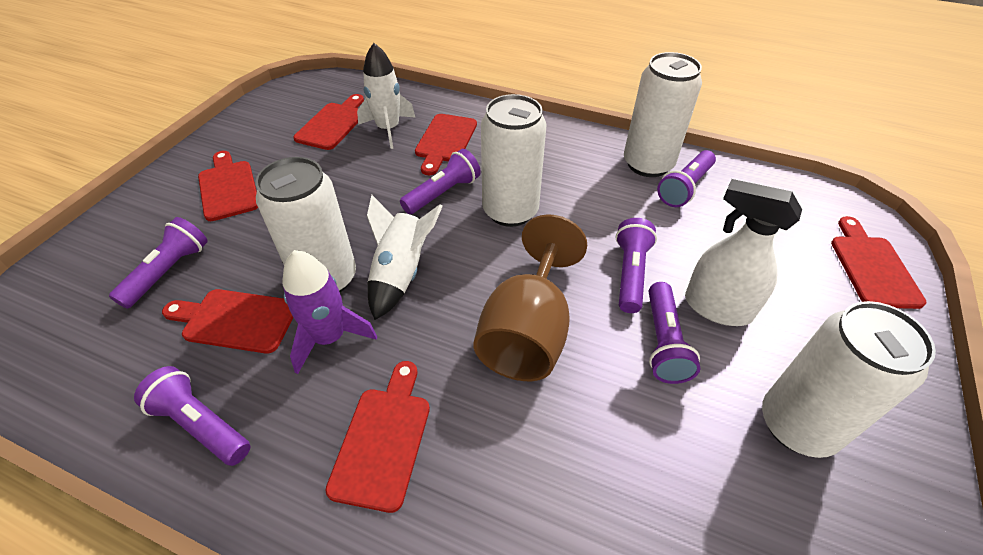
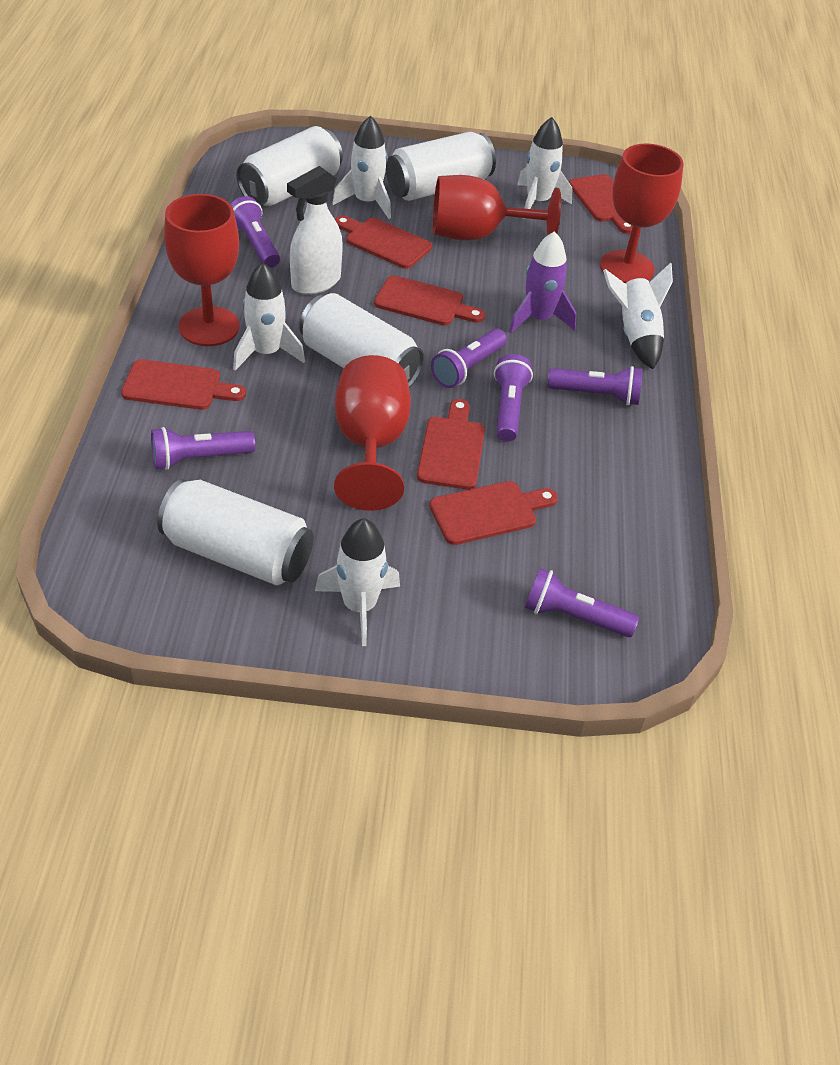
brown goblet: [473,214,587,381] = 1 -> none = 0
red goblet: none = 0 -> [164,194,240,346] [334,355,411,511] [433,175,561,240] [600,143,684,283] = 4
white rocket: [357,43,415,149] [367,195,443,320] = 2 -> [233,263,305,371] [315,518,400,646] [332,116,391,219] [517,117,573,219] [603,262,673,369] = 5

